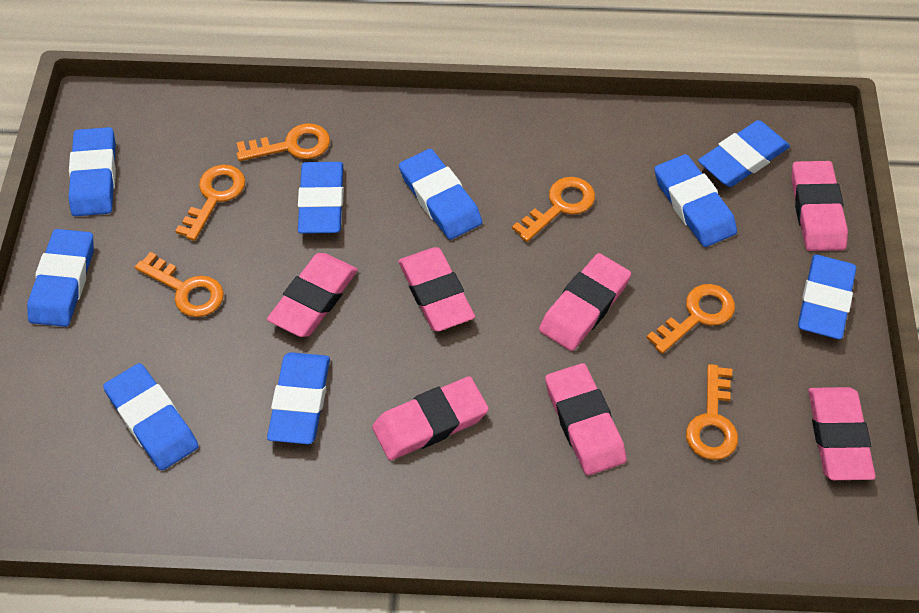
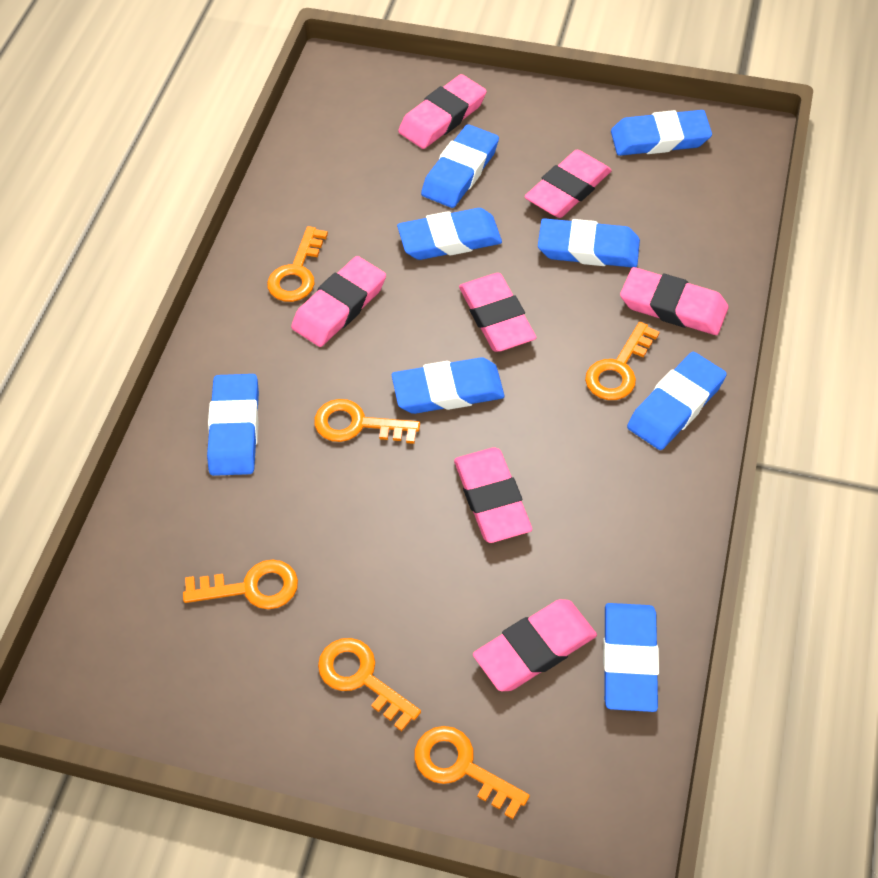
blue eraser: [27,229,94,327] [68,127,116,216] [103,363,198,471] [267,352,330,444] [298,162,344,234] [399,149,482,240] [654,154,737,247] [698,120,790,187] [798,255,856,339] = 9 -> [207,374,259,476] [392,358,505,414] [397,208,502,260] [421,124,499,208] [538,218,640,267] [603,603,659,712] [611,110,712,156] [627,352,727,450] = 8

